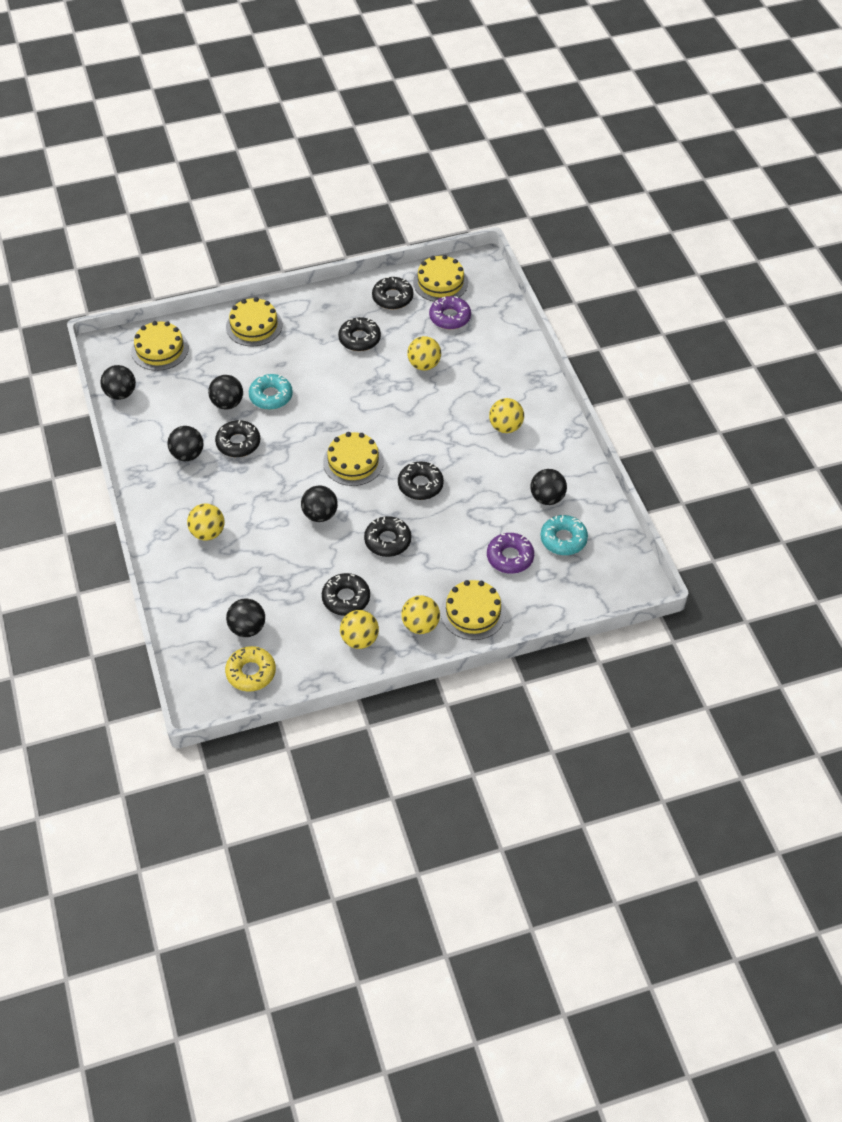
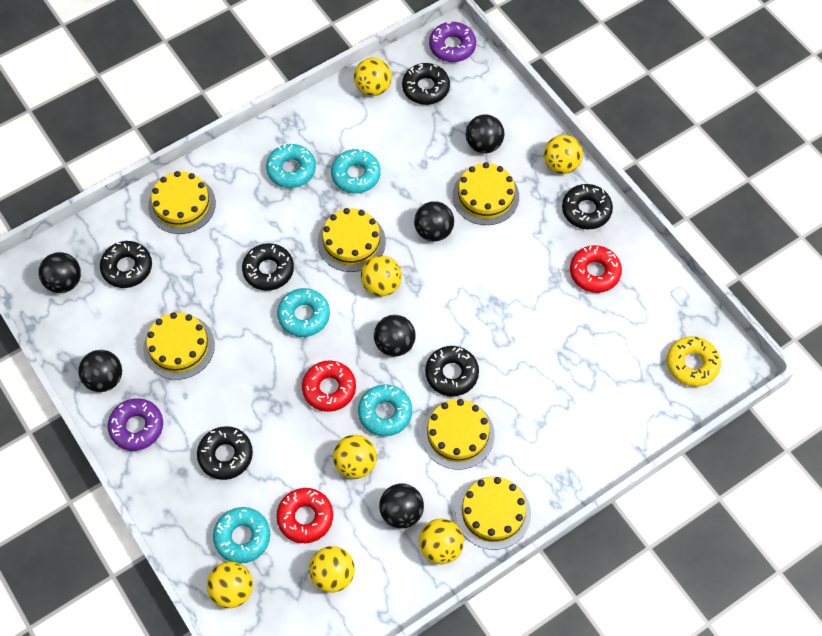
red donut: none = 0 -> [276,488,333,543] [302,360,356,412] [570,245,622,293] = 3
turquoise donut: [249,374,293,410] [540,515,588,555] = 2 -> [213,507,270,564] [266,144,316,188] [277,288,330,337] [331,149,381,194] [358,384,412,436] = 5
yellow ball: [187,504,225,541] [340,610,379,649] [401,595,440,634] [407,336,441,371] [489,398,524,433] = 5 -> [207,562,253,608] [309,546,355,593] [333,435,377,479] [354,58,392,96] [361,255,402,297] [419,518,464,564] [544,135,583,174] = 7
yellow cake: [131,321,189,371] [226,297,282,347] [323,432,384,486] [413,255,468,302] [441,580,506,640] = 5 -> [143,312,215,380] [148,171,216,234] [318,208,386,272] [421,399,495,469] [452,162,519,225] [456,477,531,550] = 6

